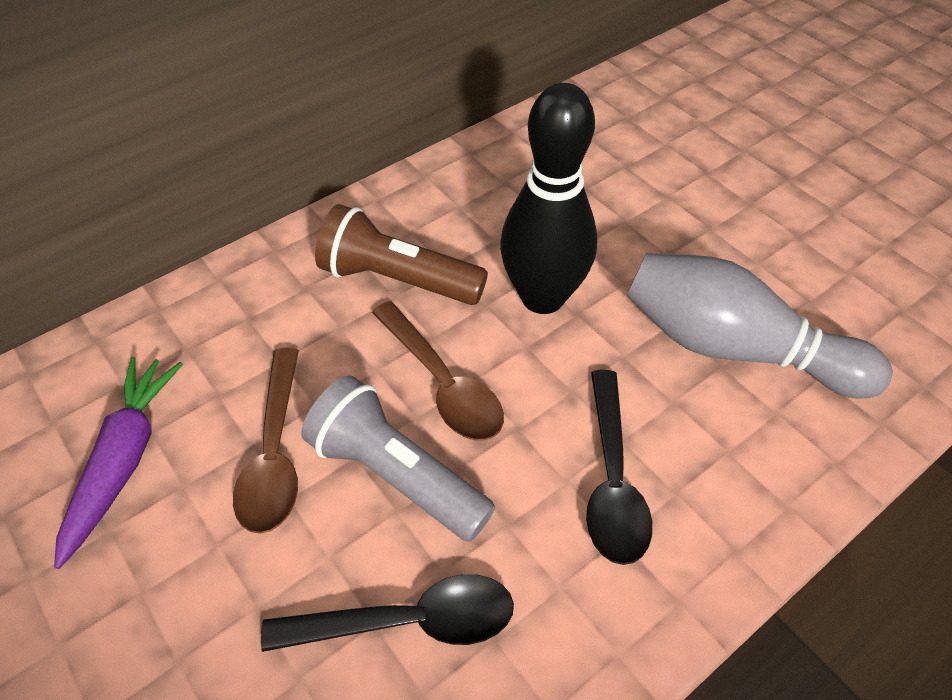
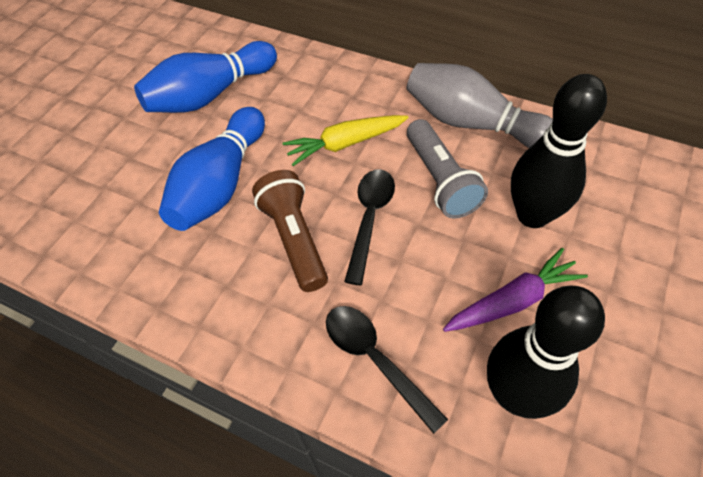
black bowling pin: [500,83,597,314] = 1 -> [487,286,605,419] [511,74,607,228] = 2
blue bowling pin: none = 0 -> [134,41,277,113] [159,107,265,231] = 2
brown spoon: [233,348,299,534] [372,301,504,440] = 2 -> none = 0
yellow carrot: none = 0 -> [282,115,409,166] = 1

